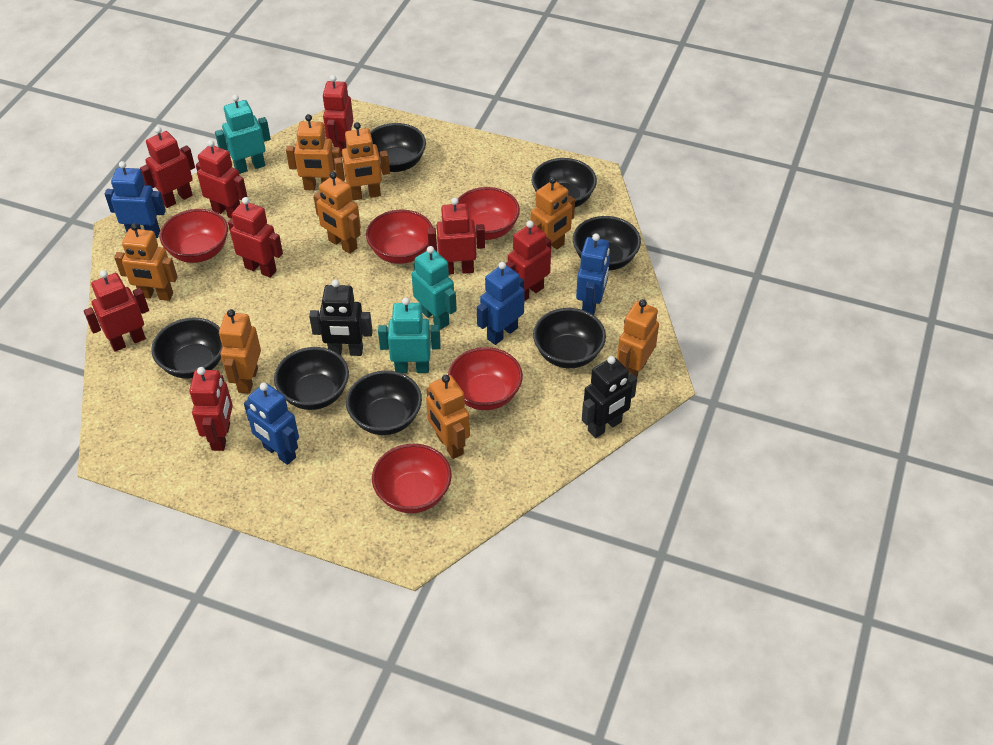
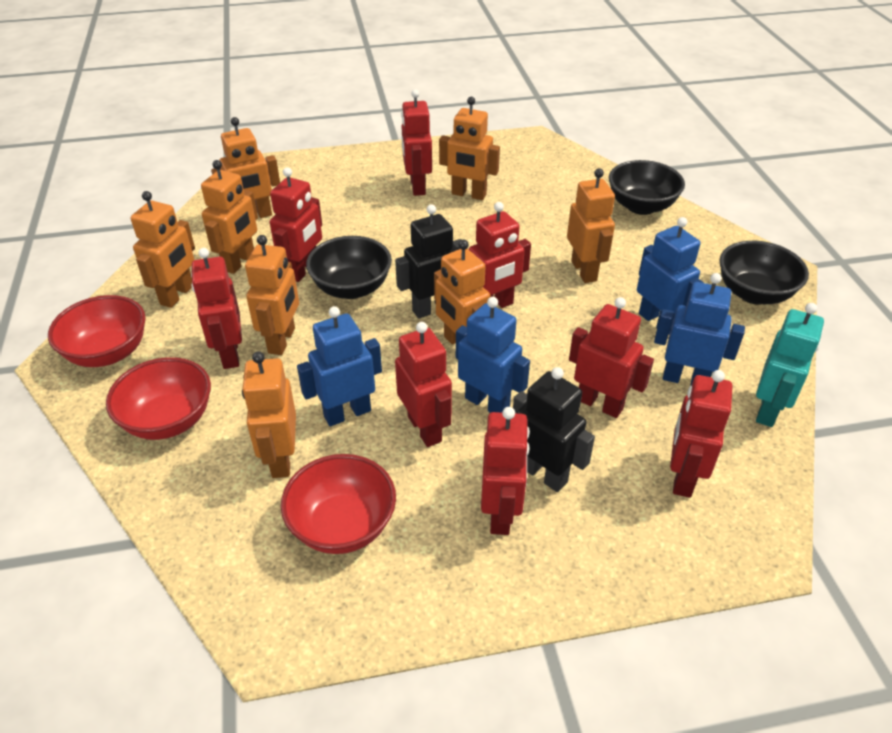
black bowl: [151,318,223,379] [274,347,349,410] [346,370,422,435] [370,123,426,172] [532,158,597,207] [533,308,606,368] [573,216,641,271] = 7 -> [306,236,392,299] [609,160,685,215] [719,241,809,305] = 3
red bowl: [160,209,228,263] [366,209,433,264] [372,444,452,513] [448,347,523,410] [458,187,520,240] = 5 -> [48,295,146,367] [106,357,211,440] [281,454,396,554] = 3
turquoise robot: [215,95,271,174] [378,297,441,373] [411,246,457,330] = 3 -> [756,303,824,427] = 1

